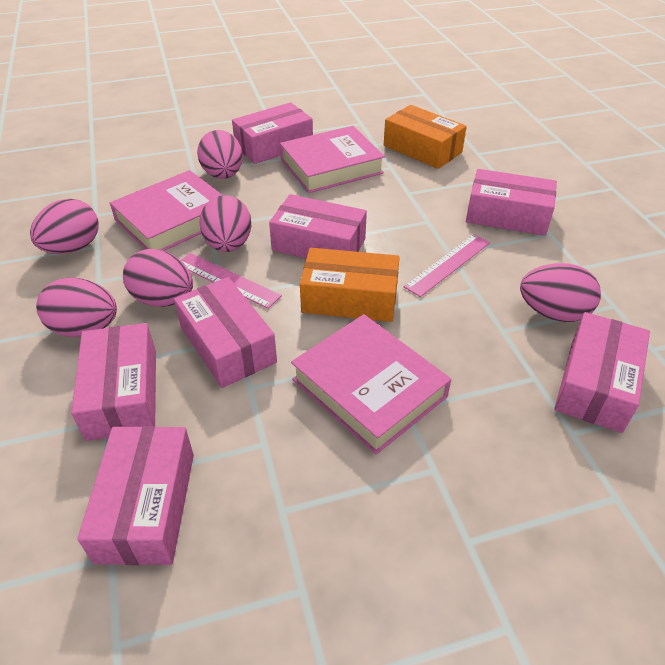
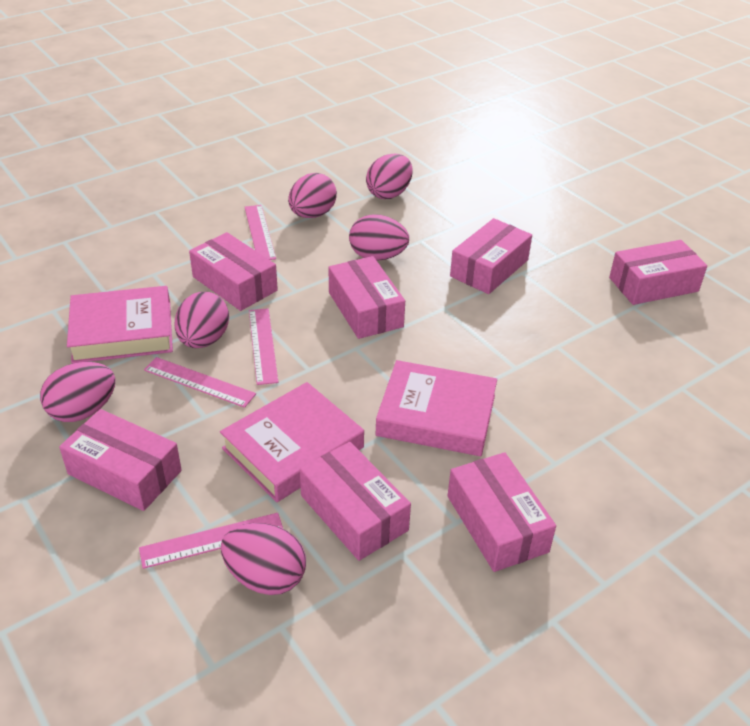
orange box: [300,248,400,322] [384,105,467,169] = 2 -> none = 0
pink ruler: [181,253,282,309] [403,234,490,297] = 2 -> [139,513,283,569] [144,357,256,408] [245,205,276,260] [249,308,278,385] = 4

